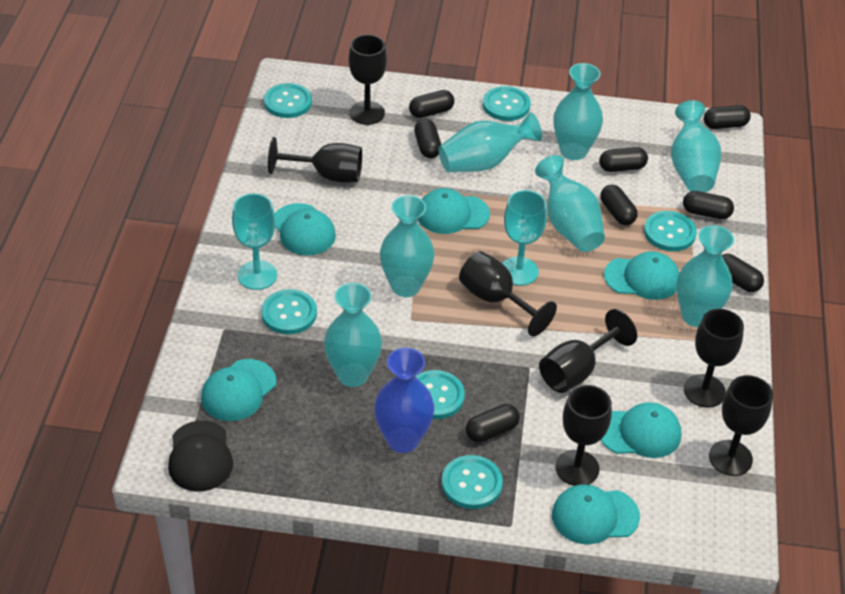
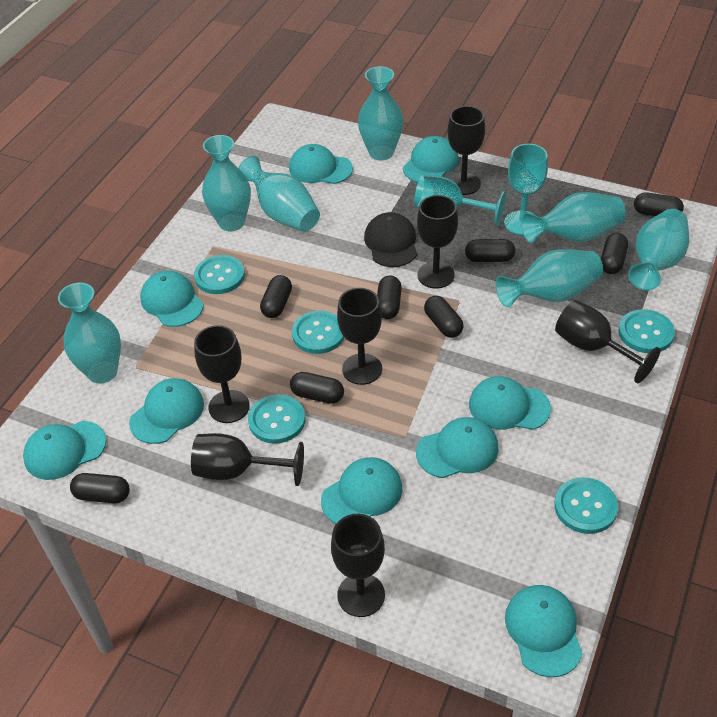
blue vase: [374,348,434,453] = 1 -> none = 0
turquoise button: [261,289,317,334] [264,83,312,118] [416,370,465,419] [442,455,503,509] [483,86,531,121] [644,211,697,251] = 6 -> [194,255,245,294] [248,394,305,444] [292,310,344,354] [554,477,618,534] [619,309,675,353] = 5
turquoise cap: [201,359,276,421] [275,203,336,255] [418,188,490,234] [552,484,640,544] [601,402,681,458] [604,251,679,300] = 6 -> [23,421,106,480] [129,378,204,444] [140,271,204,327] [289,144,353,184] [321,457,402,524] [403,136,459,183] [416,417,498,478] [469,376,551,430] [505,585,583,677] = 9

